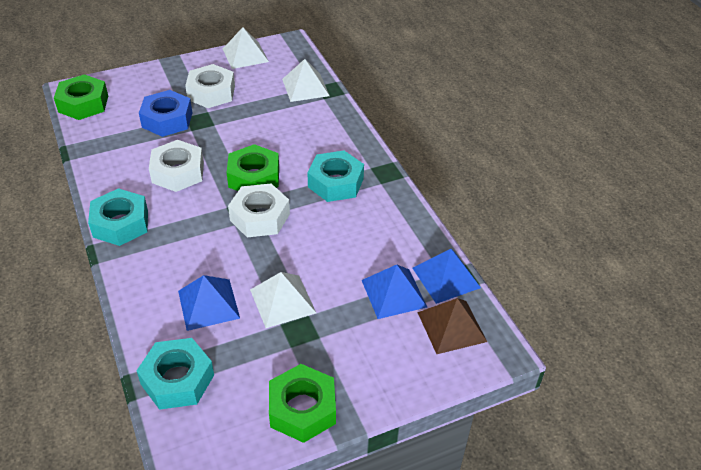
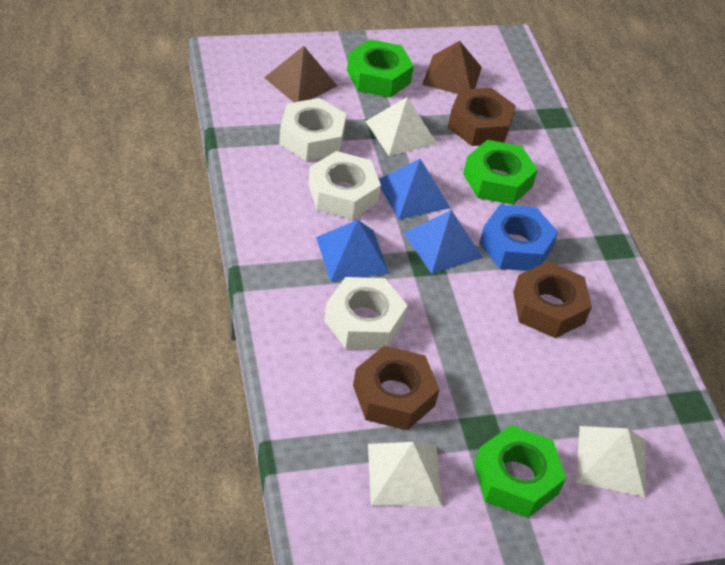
brown nut: none = 0 -> [353,346,440,430] [448,88,516,146] [513,261,592,338] = 3
brown pyramid: [417,298,487,354] = 1 -> [264,46,337,102] [422,41,482,94] = 2
turquoise nut: [88,188,148,246] [137,338,214,410] [308,151,364,202] = 3 -> none = 0

